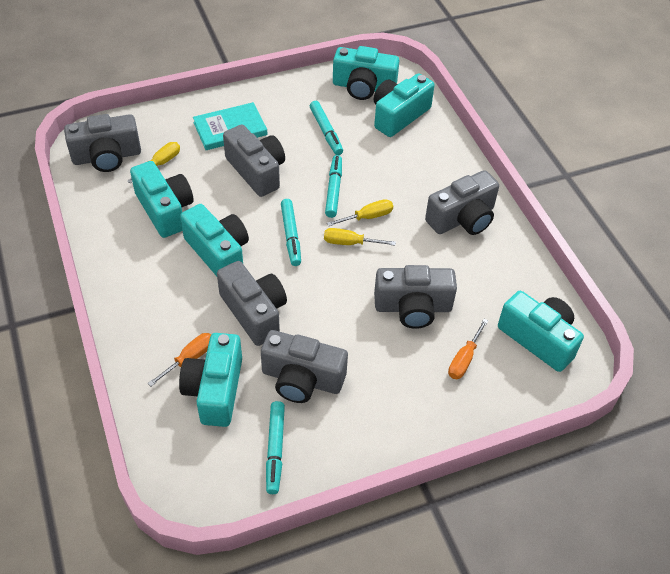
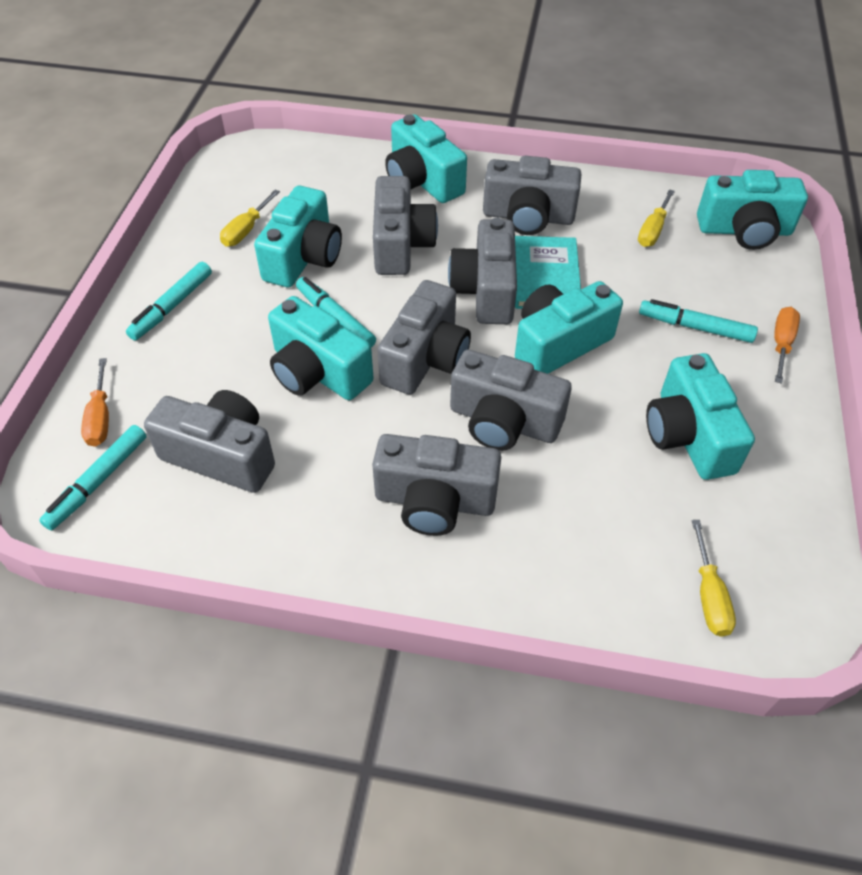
grey camera: [64,114,141,172] [217,261,287,346] [223,125,285,197] [261,330,348,403] [374,265,457,329] [425,170,499,235] = 6 -> [144,390,275,493] [372,434,501,536] [373,176,438,275] [377,280,471,395] [448,218,517,324] [450,350,572,451] [483,156,582,235] = 7

